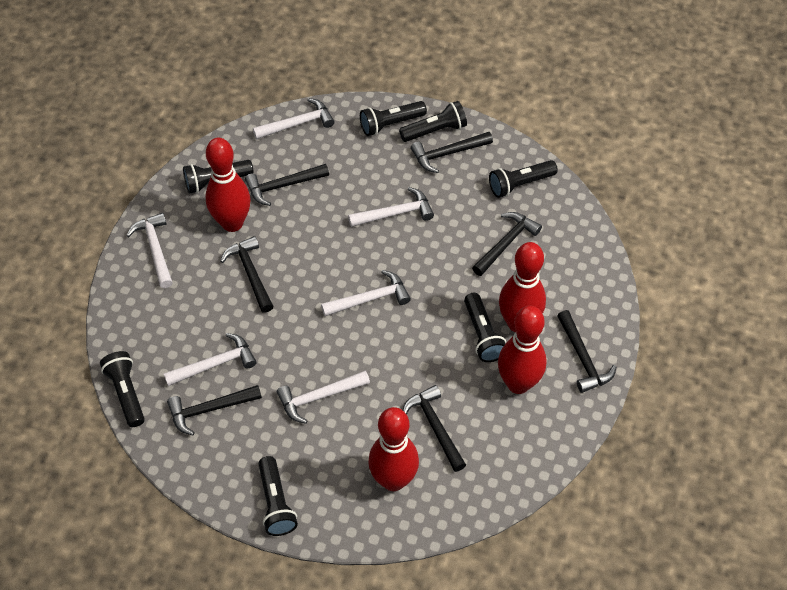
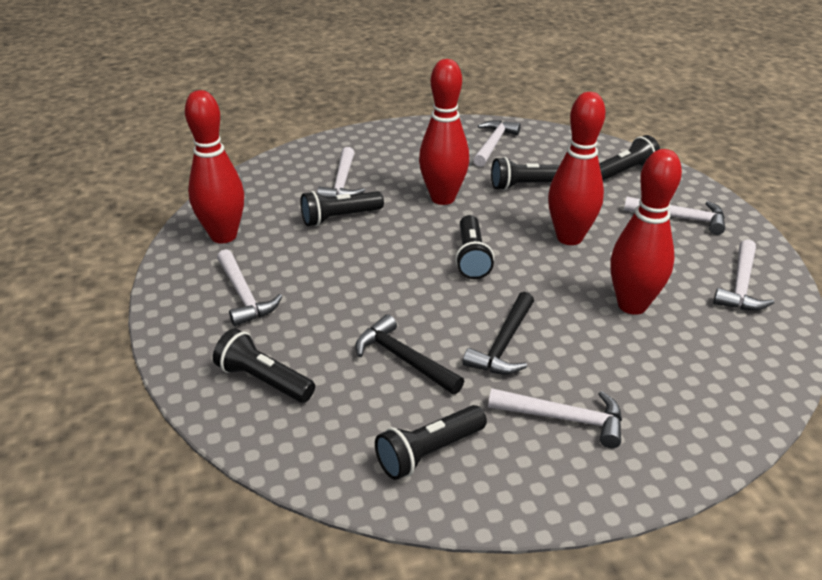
black flashlight: [100,351,145,427] [183,160,253,194] [258,456,298,536] [360,101,427,136] [399,101,467,142] [464,293,506,362] [489,160,558,198] = 7 -> [213,328,315,403] [300,191,384,227] [375,405,487,480] [455,215,494,279] [491,157,560,191] [599,135,660,180] = 6
black hammer: [167,385,262,436] [220,236,274,313] [245,164,329,206] [403,385,466,472] [411,132,493,173] [472,212,542,276] [557,310,616,393] = 7 -> [355,314,464,394] [463,292,534,375] = 2

